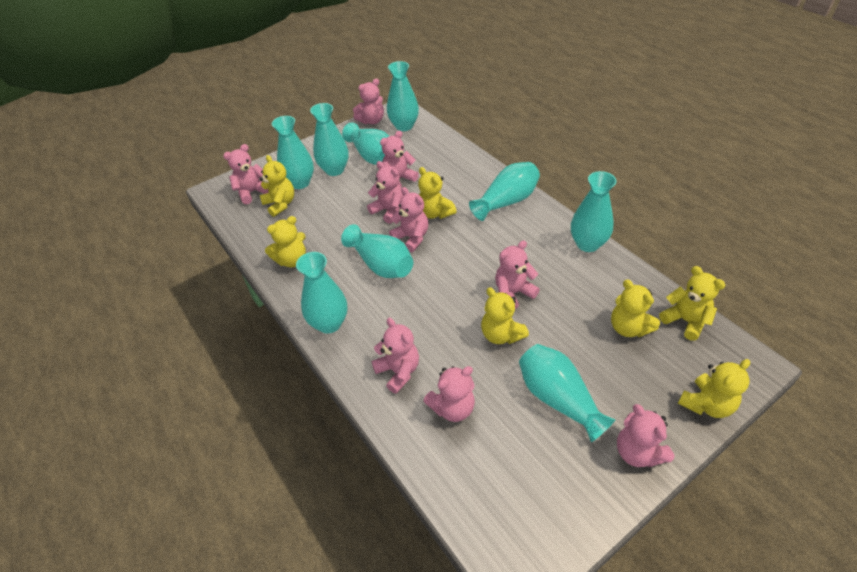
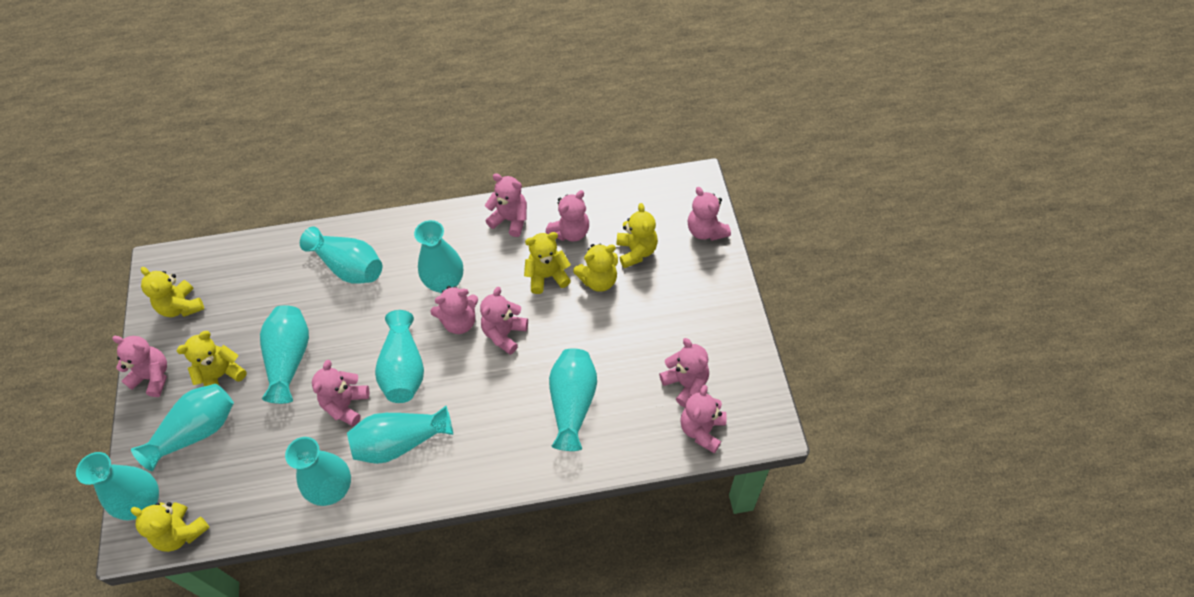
yellow teddy bear: [260,155,294,217] [265,216,306,267] [418,167,457,219] [481,287,529,344] [611,279,660,337] [659,266,726,341] [678,359,750,418] = 7 -> [131,502,210,552] [141,267,204,317] [177,331,247,386] [524,232,571,294] [573,244,618,292] [617,203,658,268] = 6

